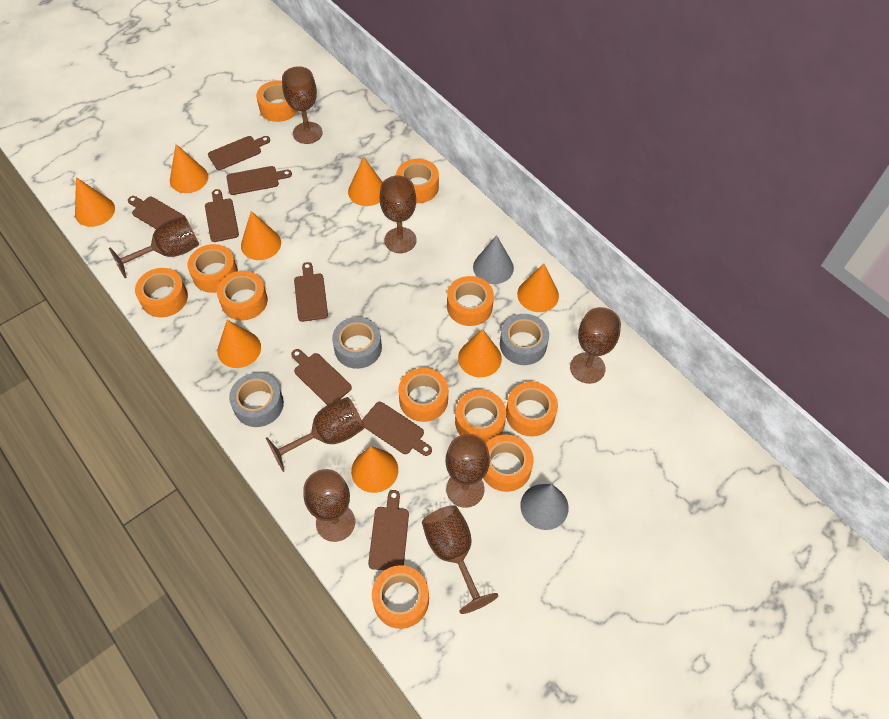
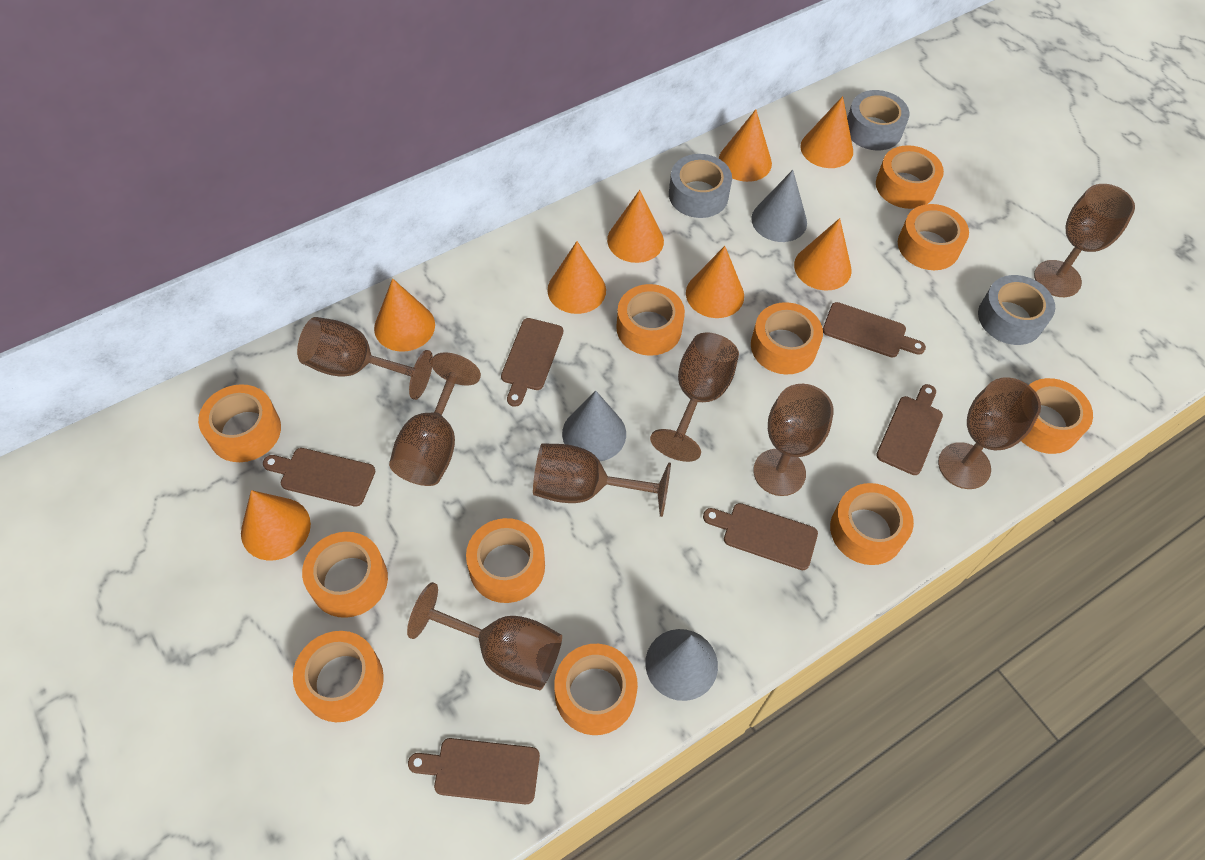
brown cutting board: [128,196,184,229] [205,189,239,242] [208,136,270,170] [226,166,292,195] [291,349,352,405] [294,262,328,322] [362,402,432,456] [368,490,409,570] = 8 -> [263,448,375,507] [408,738,540,804] [501,318,563,407] [703,503,818,570] [823,302,926,358] [876,384,943,475] = 6
grey cone: [473,235,514,284] [520,484,569,530] = 2 -> [562,391,626,461] [645,629,718,701] [751,170,807,242] = 3

